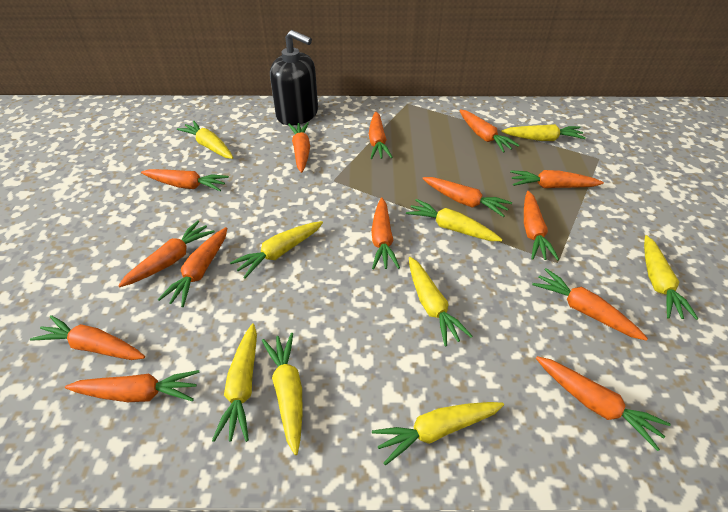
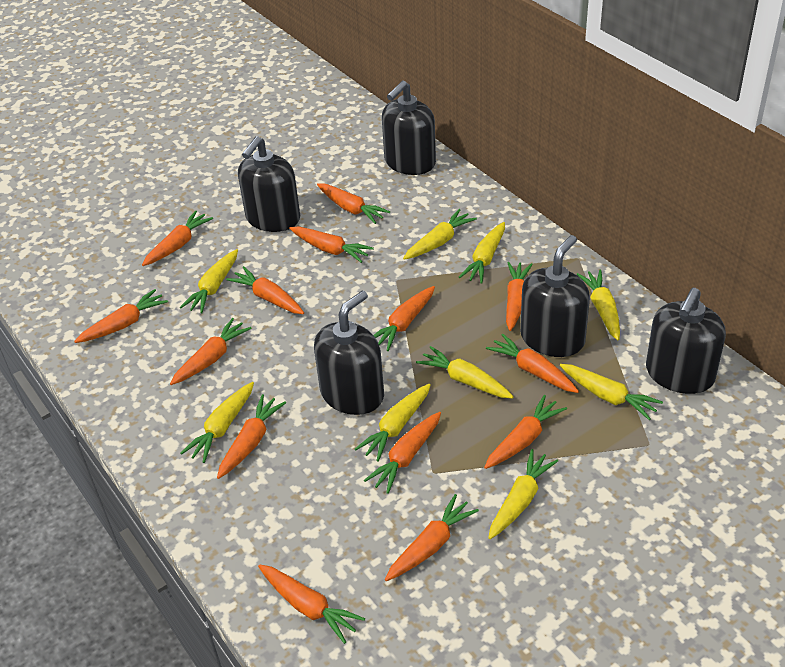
black soap dispenser: [270,30,318,126] = 1 -> [238,136,300,232] [314,291,384,415] [382,81,436,175] [520,235,590,357] [646,288,726,394] = 5

